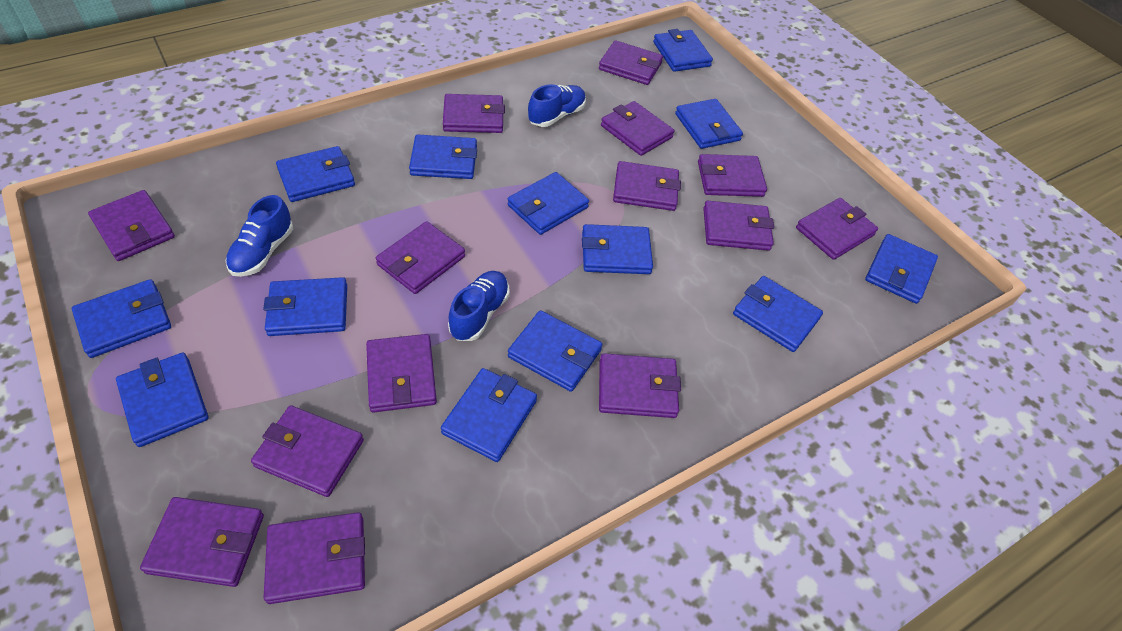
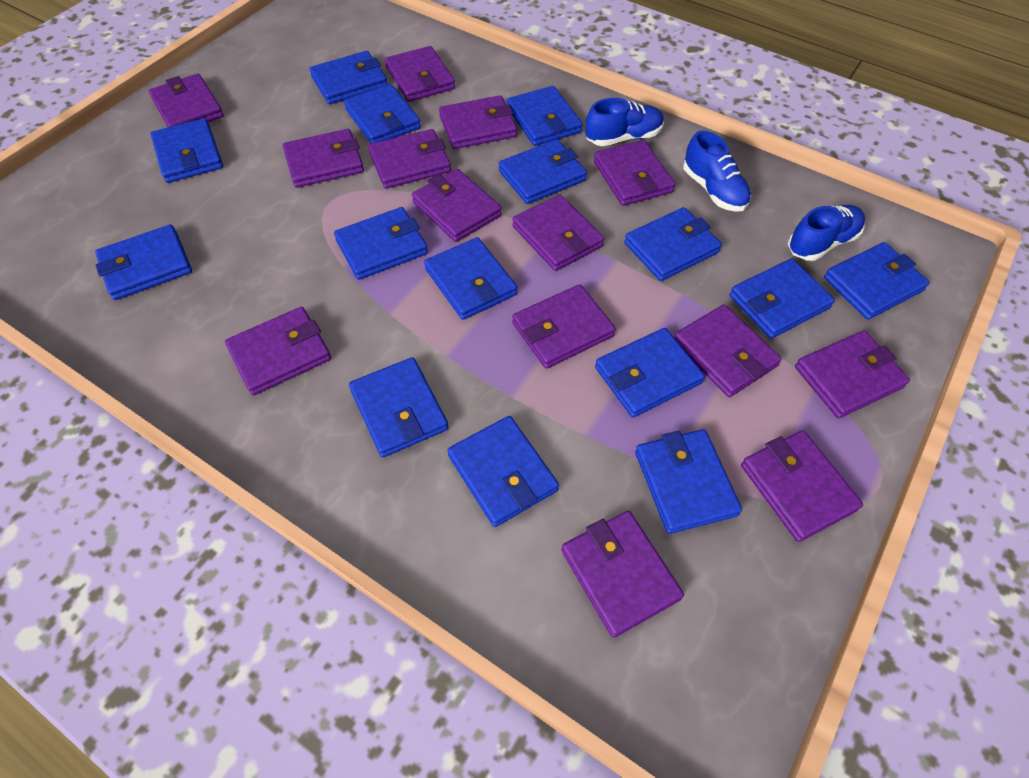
blue wallet: [72,279,171,358] [116,353,209,447] [263,277,347,336] [276,146,355,202] [409,134,477,179] [441,368,537,462] [508,172,589,235] [508,310,602,392] [582,224,653,274] [653,29,713,72] [675,99,743,149] [733,276,823,352] [865,234,938,304] = 13 -> [95,224,192,300] [151,118,223,183] [309,51,388,104] [334,207,428,280] [344,84,421,144] [349,357,448,457] [424,237,517,320] [447,416,559,527] [499,139,587,204] [507,86,583,146] [595,328,705,418] [624,207,722,281] [635,429,742,534] [730,258,835,339] [824,242,930,320] = 15

